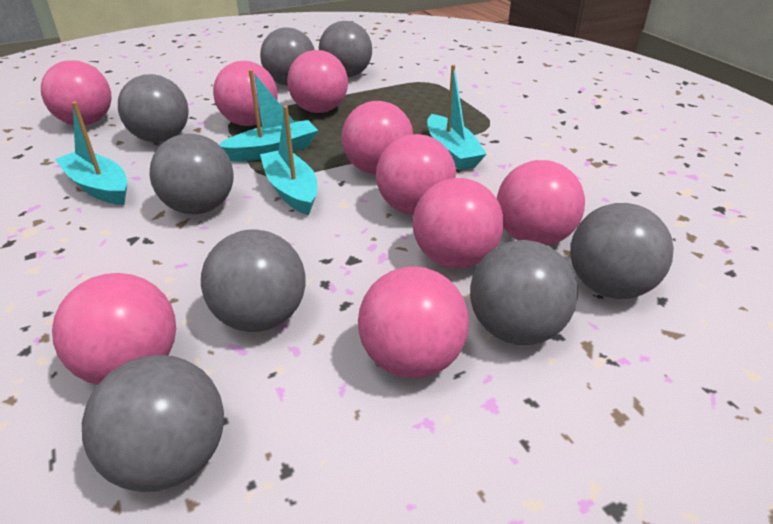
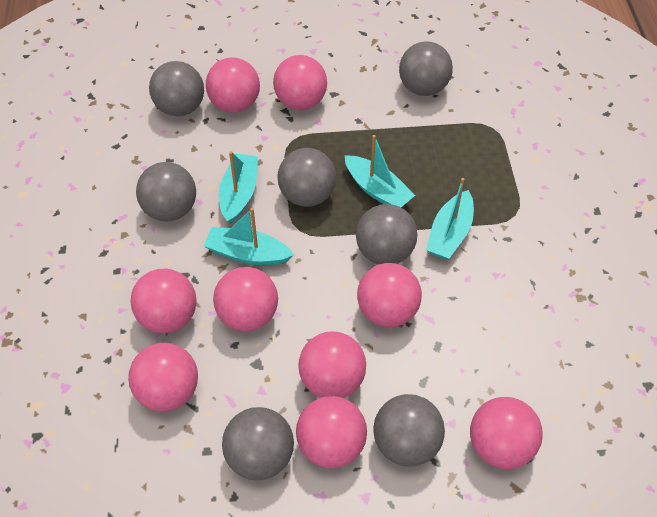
grey ball: [82,355,224,492] [118,74,189,143] [149,134,233,214] [201,229,306,332] [260,27,315,86] [319,21,372,78] [470,240,578,345] [570,203,674,299] = 8 -> [136,162,196,221] [149,61,204,116] [222,407,294,480] [278,148,336,207] [356,204,417,265] [373,394,445,467] [399,41,453,96] = 7

